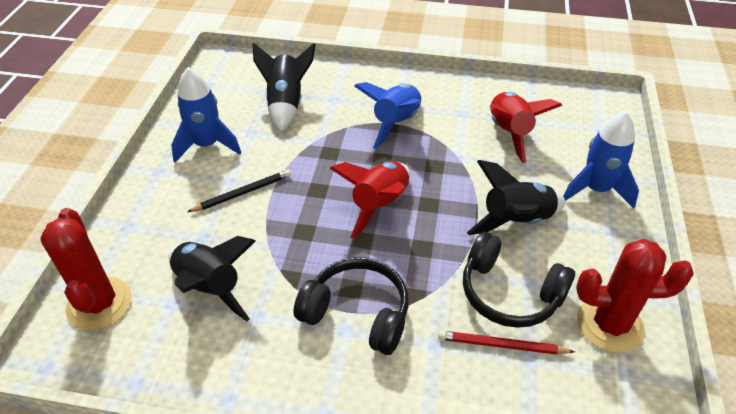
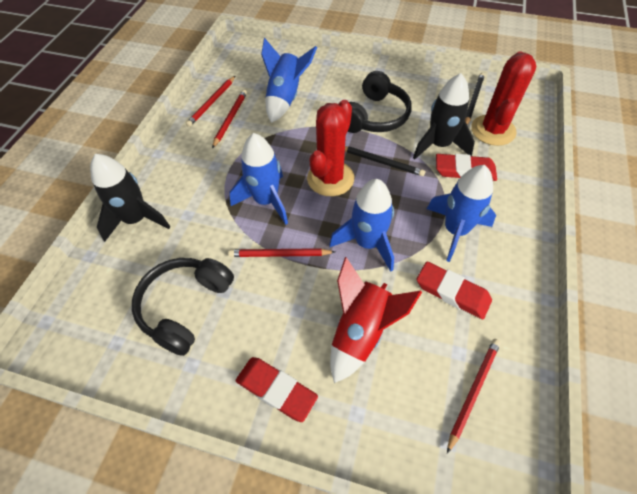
black pencil: [187,170,291,212] = 1 -> [345,146,425,176] [465,73,485,125] = 2
black rocket: [169,236,255,321] [252,43,316,132] [467,160,565,235] = 3 -> [90,154,170,242] [413,73,475,160] = 2
blue rocket: [171,67,241,163] [354,82,421,149] [563,111,639,208] = 3 -> [230,133,288,225] [261,38,317,123] [329,179,394,272] [427,165,496,262] = 4
red eraser: none = 0 -> [236,357,318,422] [416,262,492,319] [436,154,497,181] = 3
red pencil: [438,331,575,355] = 1 -> [186,76,235,127] [212,90,247,148] [228,248,335,257] [447,339,501,453] = 4
red rocket: [330,161,410,239] [489,92,562,163] = 2 -> [330,257,422,383] = 1

